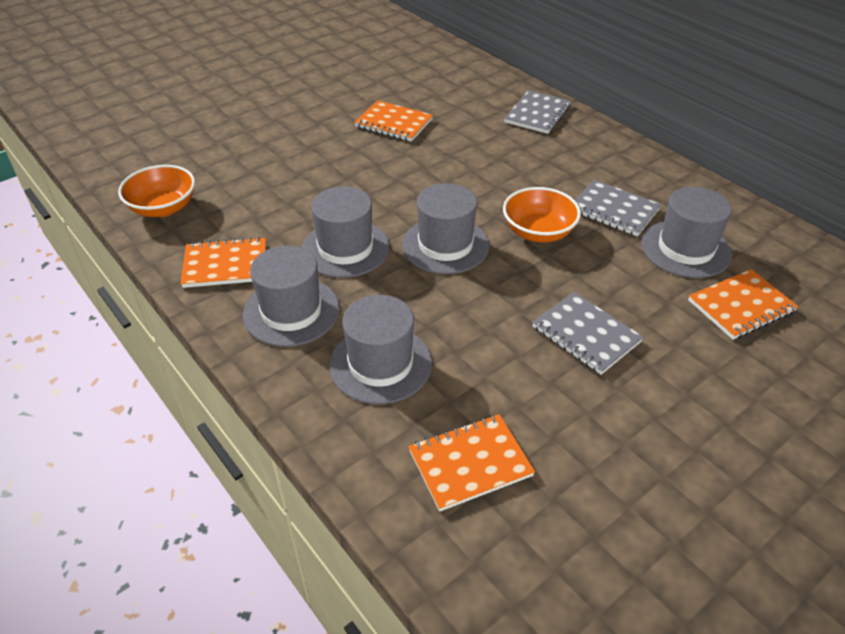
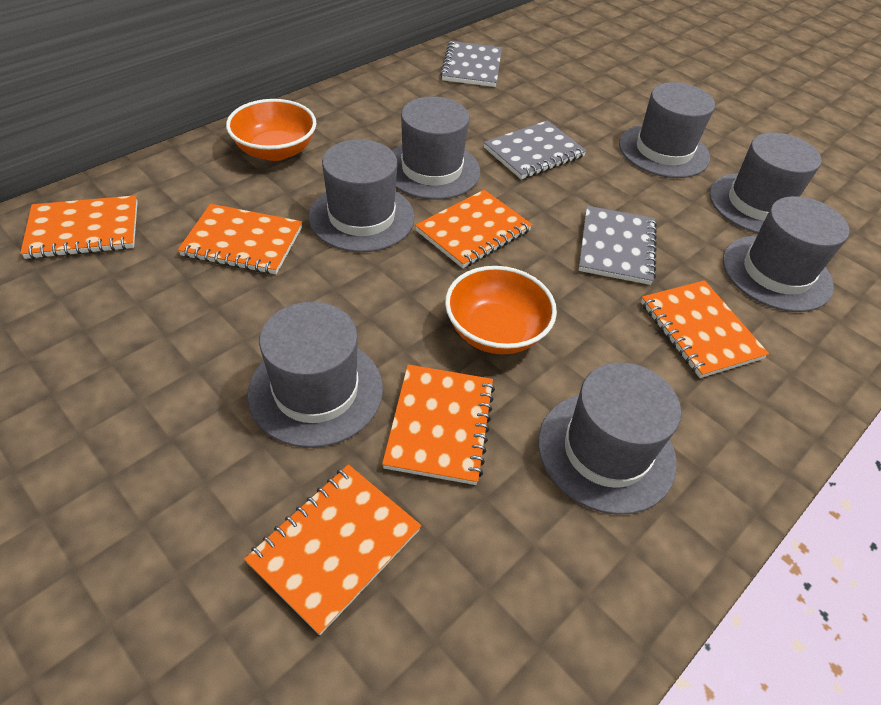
grey hat: [243,246,340,347] [302,186,389,278] [329,295,432,404] [402,183,489,274] [641,187,732,278] = 5 -> [247,302,383,448] [308,139,415,252] [392,96,480,200] [538,362,681,515] [619,82,715,178] [710,132,822,233] [723,196,849,312] = 7
orange notebook: [180,237,266,288] [354,100,433,142] [408,414,535,511] [688,269,799,340] = 4 -> [20,195,138,259] [178,204,302,274] [244,464,421,635] [382,364,495,485] [415,190,532,268] [641,280,769,378] = 6

